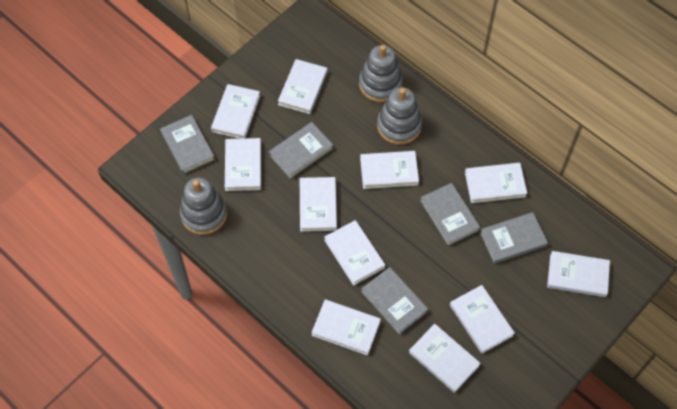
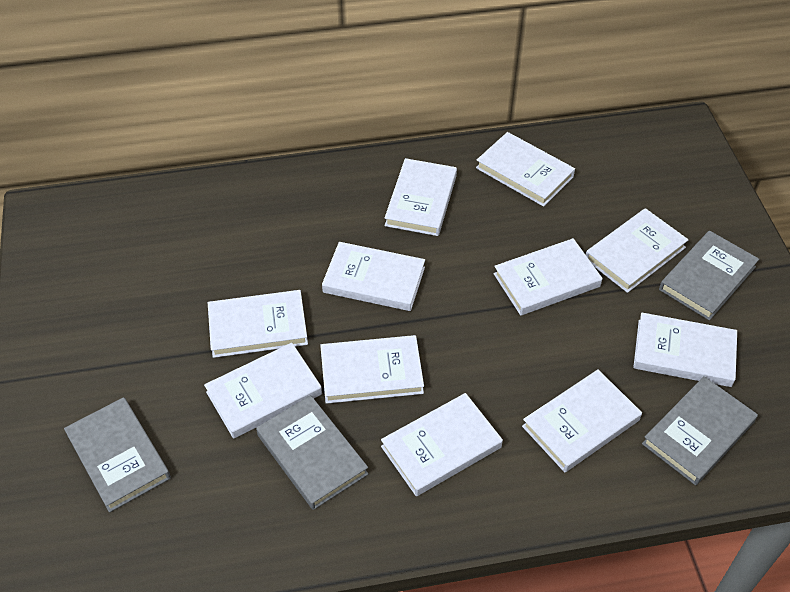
grey book: [160,115,215,174] [269,122,333,179] [361,267,428,334] [420,183,480,246] [480,212,548,264] = 5 -> [64,397,171,512] [256,395,368,510] [642,376,758,485] [659,231,759,320] = 4
grey stacking toy: [180,178,227,235] [359,45,403,102] [377,87,422,145] = 3 -> none = 0

